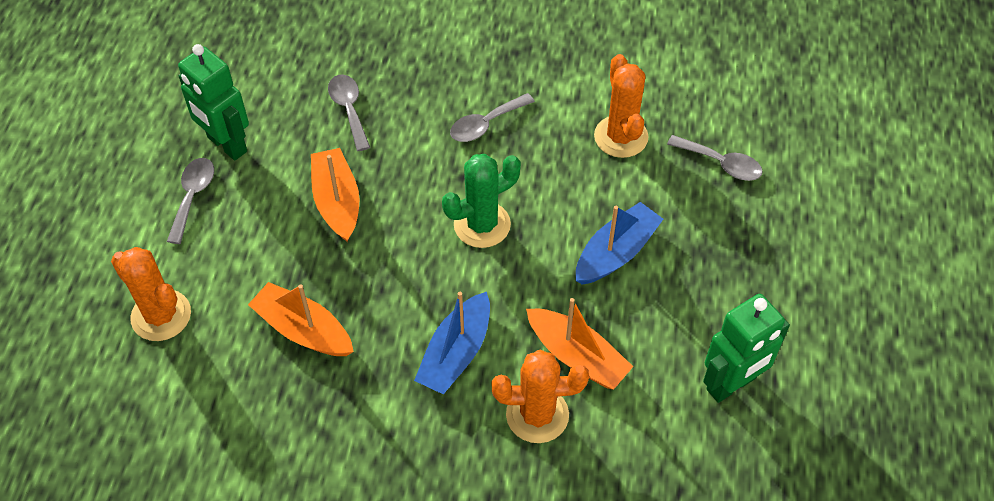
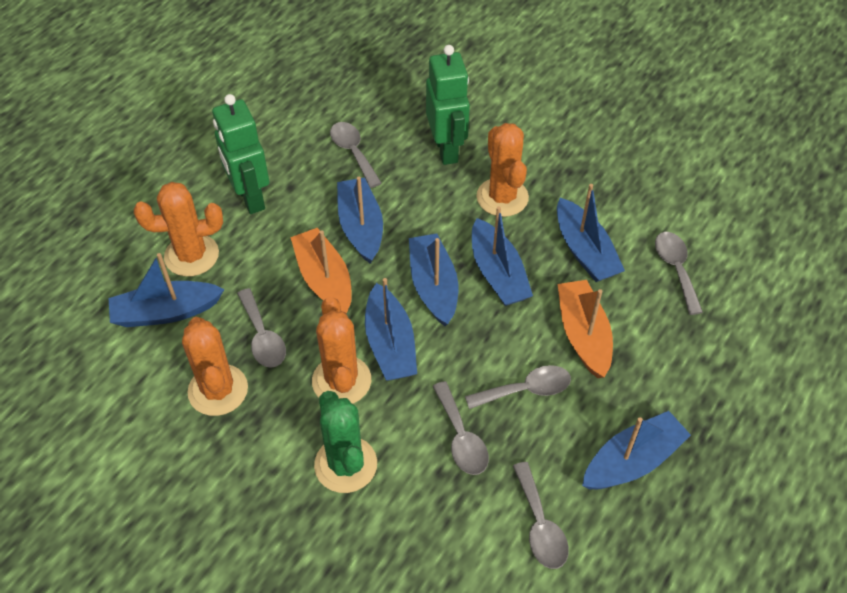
blue boat: [414,292,490,394] [576,202,663,285] = 2 -> [109,253,224,327] [337,177,383,264] [365,278,417,380] [409,233,458,326] [472,206,533,306] [557,184,625,282] [582,411,691,489] = 7
grey spoon: [167,158,214,244] [328,74,370,151] [450,93,535,142] [667,135,763,181] = 4 -> [237,288,286,368] [330,122,382,188] [432,381,489,475] [465,365,571,409] [513,462,569,569] [655,232,703,315] = 6
orange boat: [248,282,354,356] [311,148,359,242] [526,298,633,390] = 3 -> [290,228,352,314] [558,280,613,378] = 2
orange cactus: [111,247,191,341] [492,350,589,443] [594,54,649,158] = 3 -> [134,182,223,277] [182,317,248,416] [312,297,371,404] [477,123,529,217] = 4

